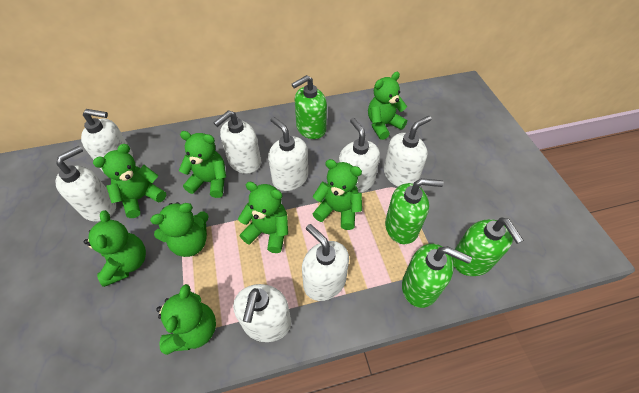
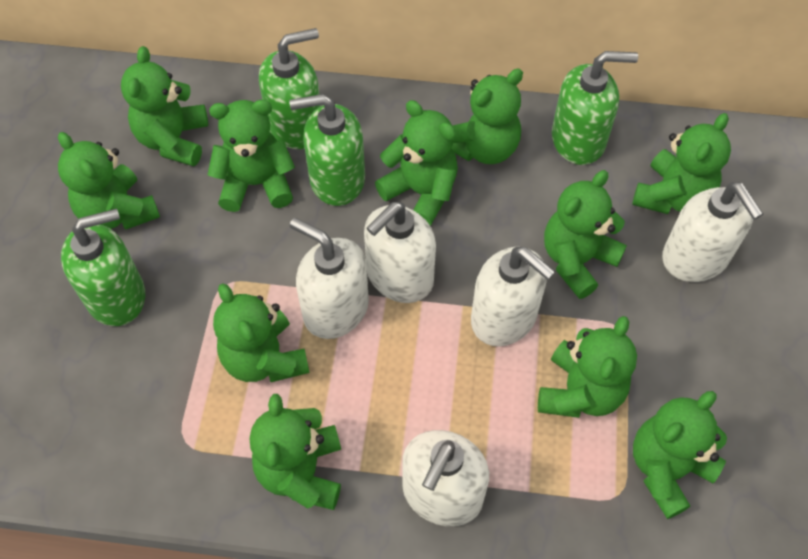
green teddy bear: [84,210,146,287] [93,144,166,218] [150,202,209,257] [156,284,216,355] [179,131,226,198] [238,182,288,253] [312,159,362,230] [368,72,407,140] = 8 -> [58,132,160,230] [121,46,208,166] [208,100,295,212] [213,284,310,382] [250,394,341,510] [375,100,458,226] [452,69,523,164] [538,316,637,418] [544,170,627,299] [632,113,731,214] [633,391,727,519] = 11
white soap dispenser: [56,146,116,222] [81,109,133,173] [213,110,261,174] [233,284,291,342] [268,117,308,191] [302,224,349,301] [339,118,380,193] [384,116,431,187] = 8 -> [290,218,369,339] [364,202,436,303] [402,430,489,526] [471,247,556,347] [662,182,763,282] = 5

